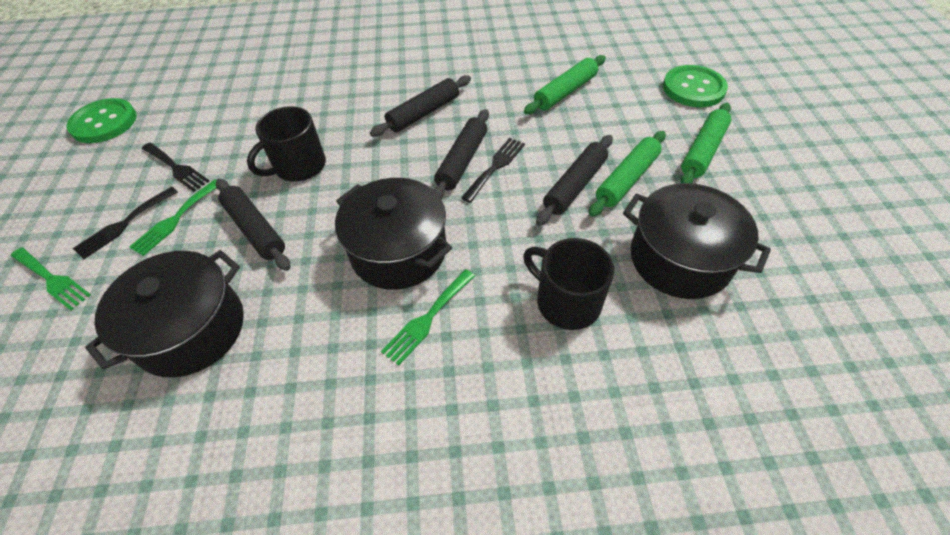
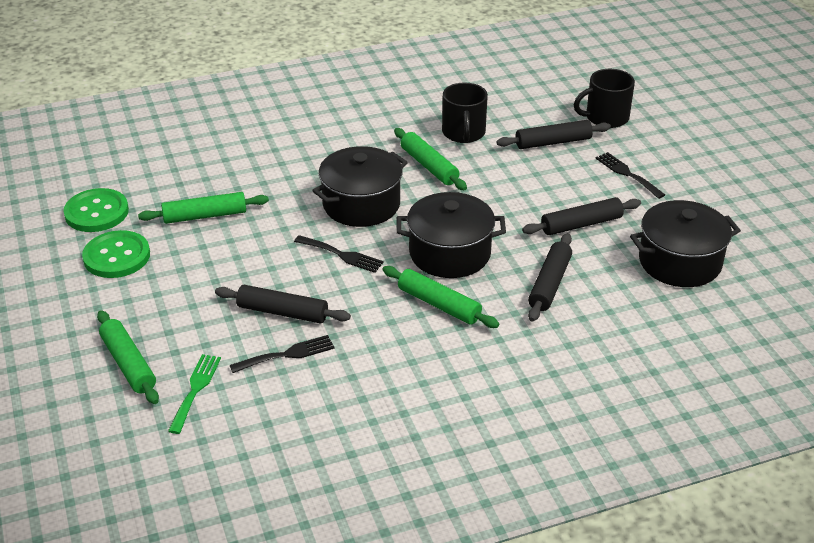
green fork: [11,248,91,311] [129,179,217,256] [381,269,475,366] = 3 -> [168,354,221,434] = 1
green rolling pin: [524,55,606,115] [589,131,666,217] [680,103,731,184] = 3 -> [97,310,159,404] [138,192,269,224] [382,266,499,328] [394,128,467,190] = 4

